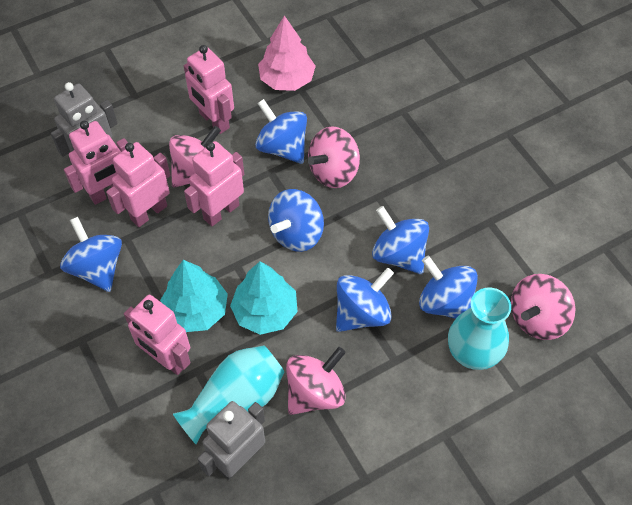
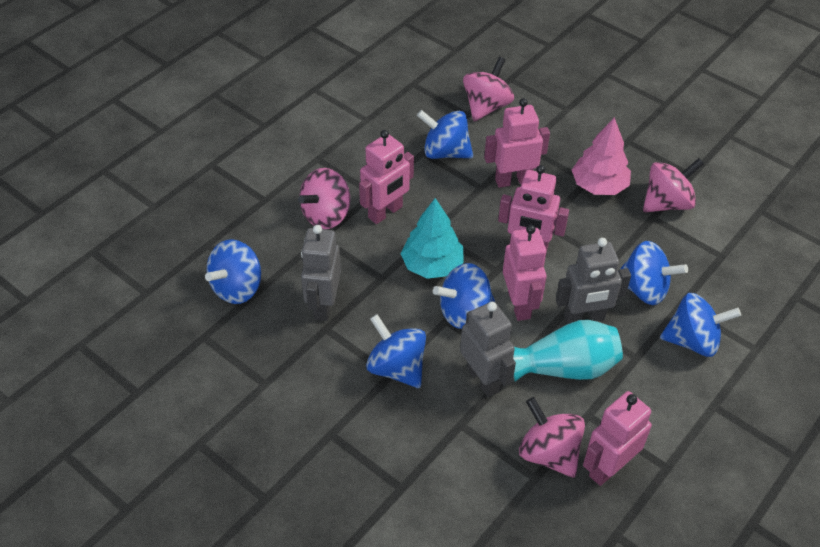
grey robot: [51,82,118,157] [197,401,265,480] = 2 -> [301,225,341,321] [460,301,516,397] [556,238,631,324] = 3
turquoise tree: [160,260,228,332] [230,262,297,335] = 2 -> [400,198,464,279] = 1
turquoise vase: [173,345,285,444] [448,287,511,370] = 2 -> [513,320,623,381] = 1

